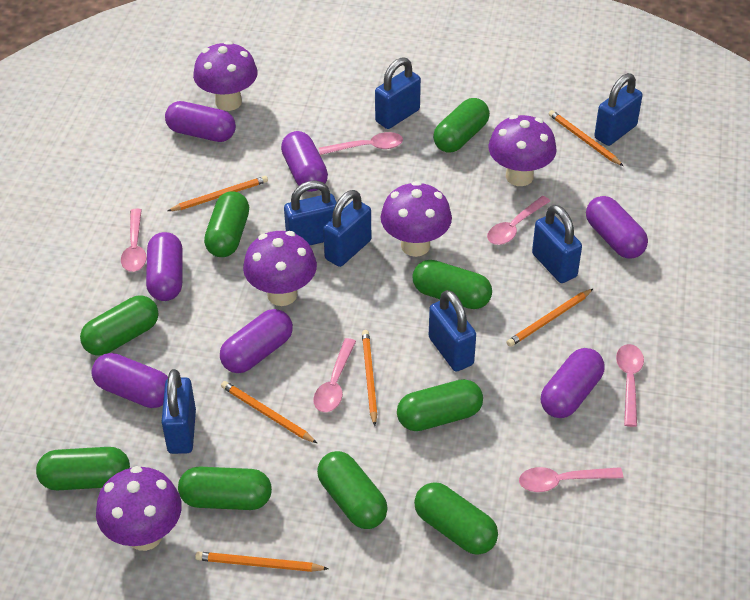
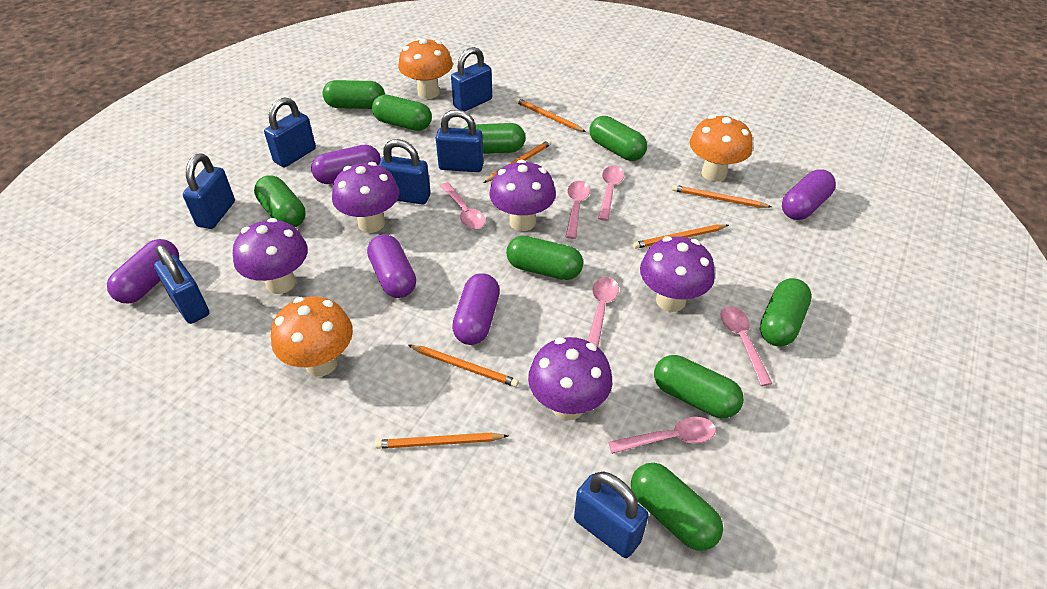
orange mushroom: none = 0 -> [271,296,353,376] [398,38,453,99] [690,115,753,182] = 3
purple capsule: [91,353,168,408] [146,232,183,301] [165,101,236,142] [220,309,293,373] [281,131,328,192] [541,348,605,418] [586,196,648,259] = 7 -> [107,239,179,303] [311,145,381,184] [367,234,416,298] [452,273,500,345] [782,169,836,220] = 5

